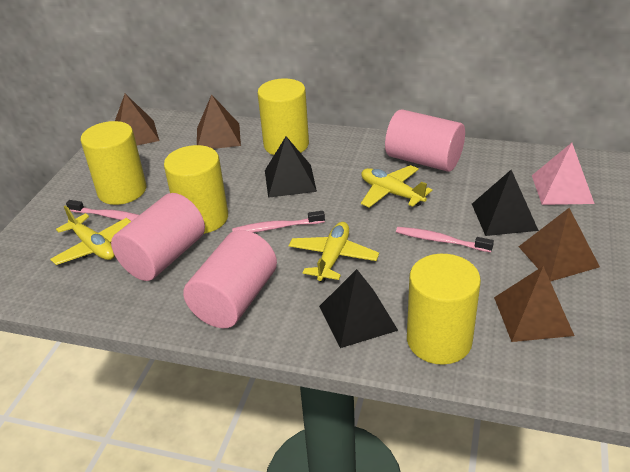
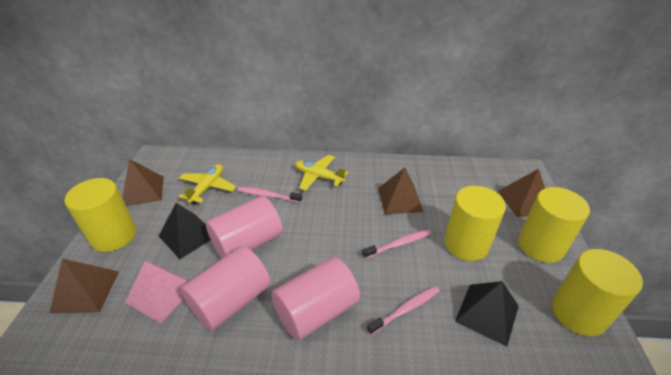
black pyramid: [265,136,317,198] [319,269,398,348] [472,170,539,236] = 3 -> [159,203,211,259] [455,281,519,347] = 2
yellow plane: [50,205,131,265] [289,222,379,283] [361,165,432,208] = 3 -> [179,164,236,204] [295,155,348,191] = 2

